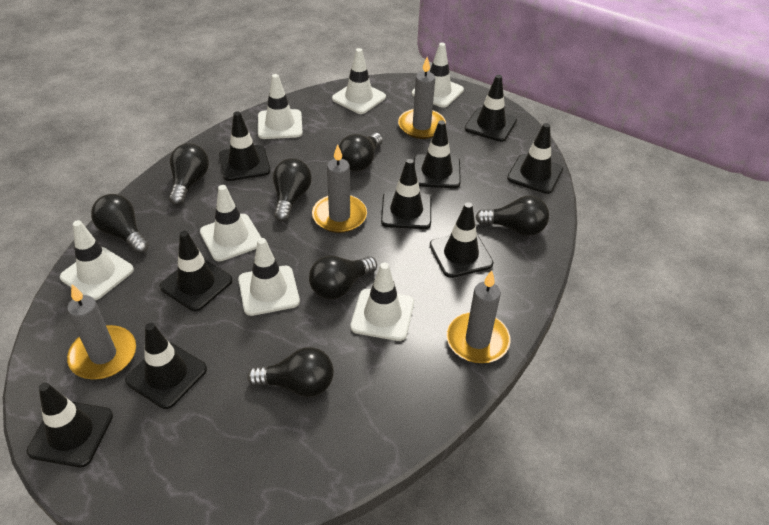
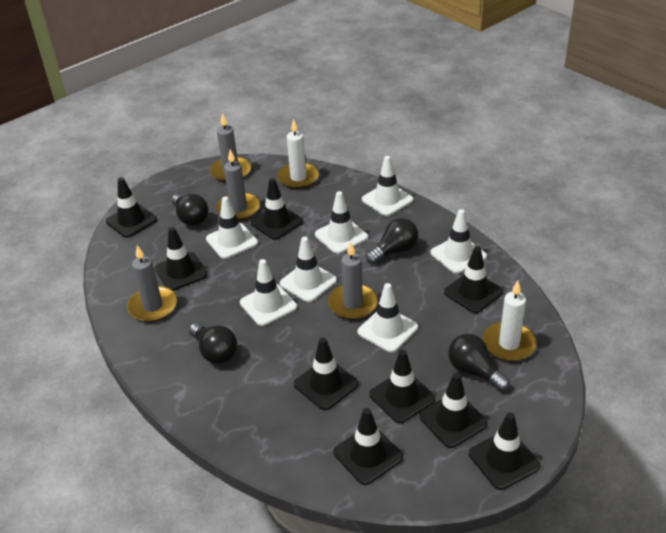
black light bulb: [91,194,149,254] [169,143,209,205] [247,347,334,397] [273,158,312,222] [309,256,377,299] [339,133,383,171] [476,196,549,236] = 7 -> [172,194,208,226] [189,323,237,364] [366,218,418,264] [448,334,510,391] = 4
white candle: none = 0 -> [277,119,319,189] [483,280,537,361] = 2

